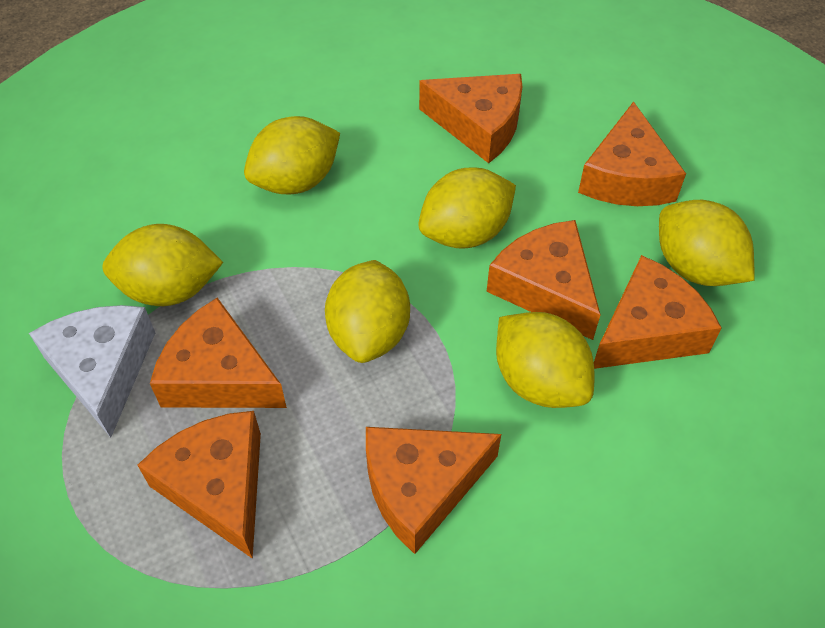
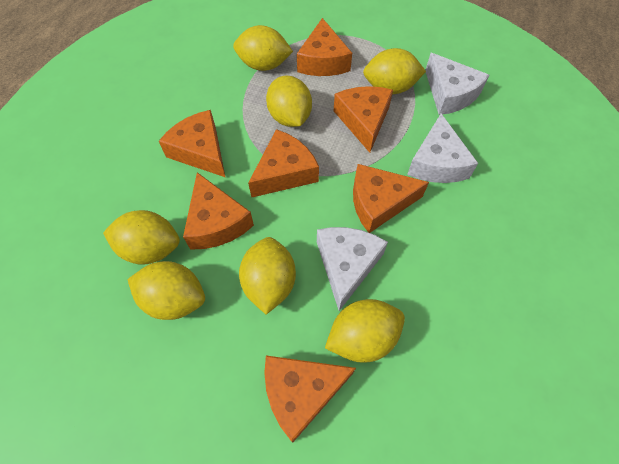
white cheese: [29,305,155,438] = 1 -> [317,227,388,311] [407,113,478,183] [425,53,489,115] = 3
yellow lemon: [102,224,223,306] [244,116,340,194] [325,260,410,363] [418,167,516,249] [496,312,595,408] [659,200,755,286] = 6 -> [103,210,180,265] [128,261,205,320] [233,25,293,71] [239,237,296,314] [266,75,312,127] [325,299,405,363] [363,48,426,94] = 7

